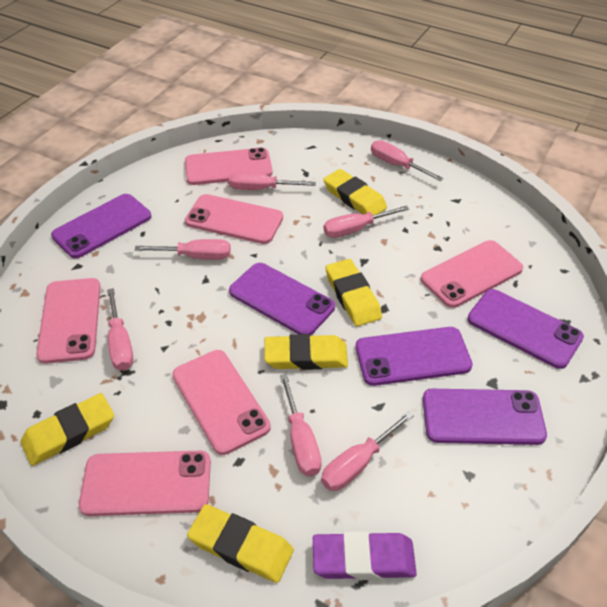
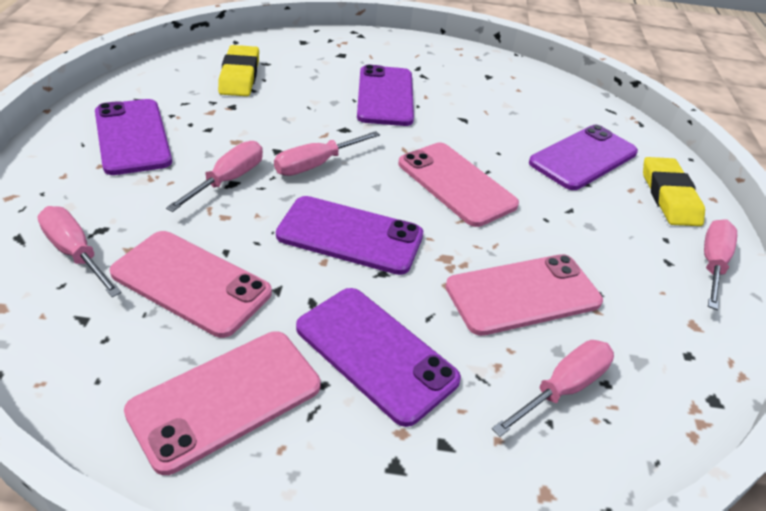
pink phone: [36,278,101,364] [79,450,211,516] [172,350,271,455] [185,147,273,185] [185,194,283,244] [421,240,523,308] = 6 -> [109,231,272,338] [124,331,321,475] [398,143,519,227] [445,254,603,336] = 4
pink screwdriver: [107,288,134,371] [135,239,231,260] [229,171,316,190] [280,374,322,476] [321,411,414,491] [323,206,409,238] [371,140,444,181] = 7 -> [37,206,122,297] [166,141,263,212] [274,131,380,176] [492,340,614,437] [704,219,737,310] = 5
purple eraser: [313,531,417,580] = 1 -> none = 0
yellow eraser: [21,393,114,466] [187,504,294,583] [264,334,348,370] [323,169,387,215] [325,259,382,326] = 5 -> [218,45,259,96] [643,157,705,226] = 2

